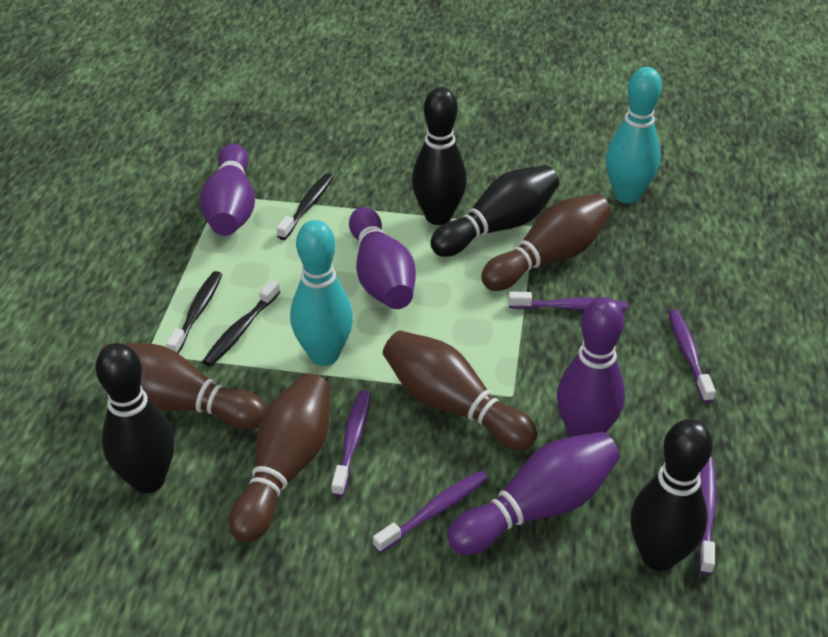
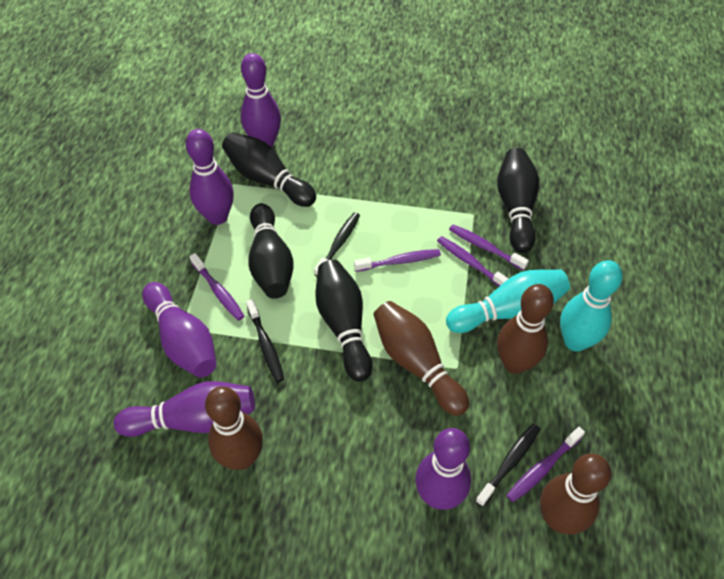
purple bowling pin: [200,144,255,236] [349,207,416,309] [447,431,620,555] [557,297,625,437] = 4 -> [114,381,255,437] [142,282,216,378] [186,129,234,225] [241,53,281,147] [415,428,471,510] = 5

